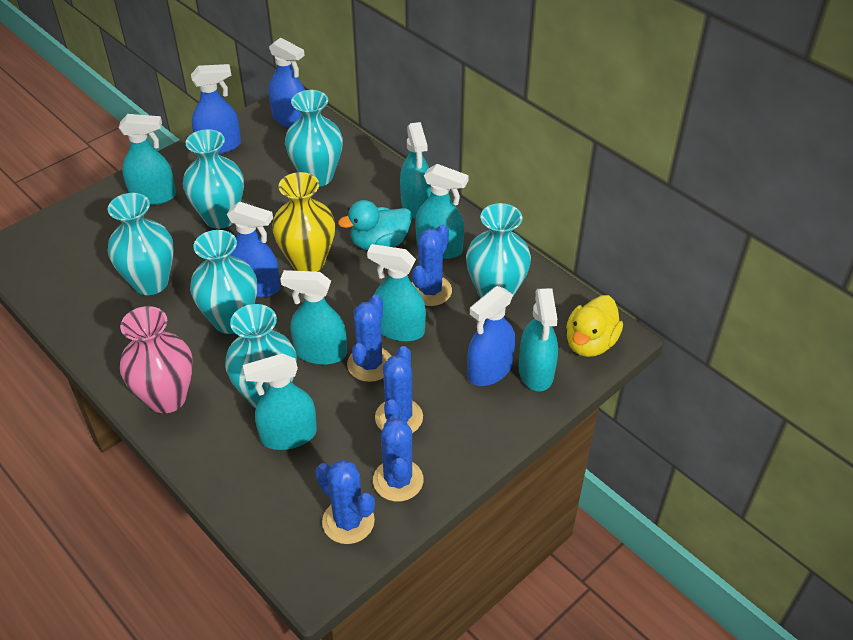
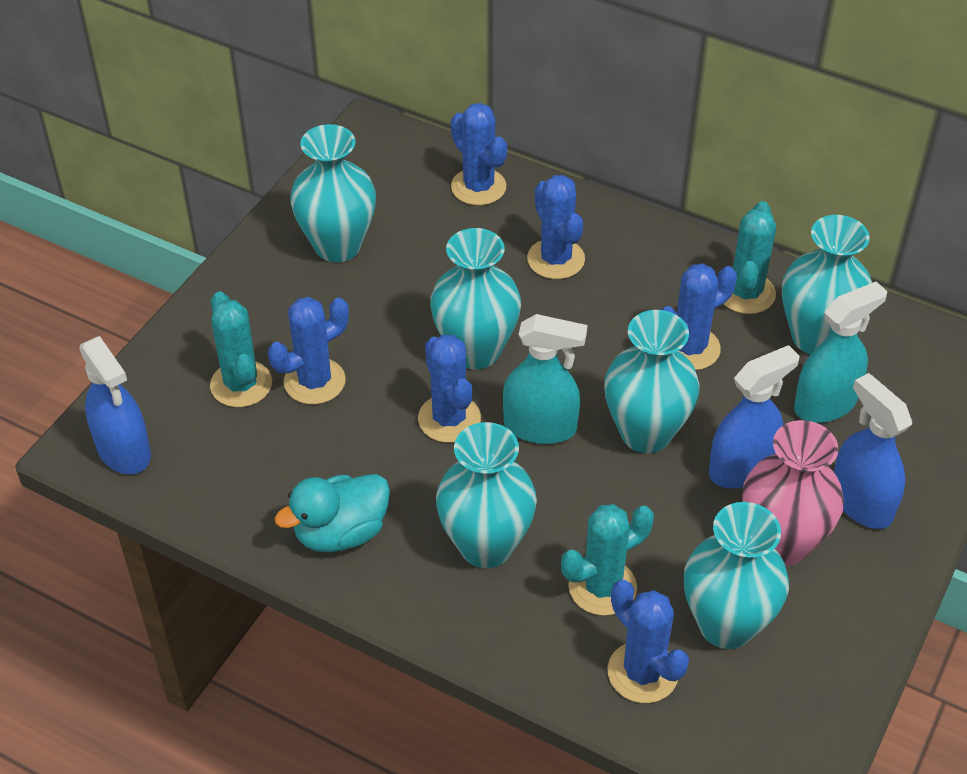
blue cactus: [315,460,375,544] [347,294,391,382] [373,415,423,502] [375,346,423,433] [412,225,452,306] = 5 -> [268,297,349,404] [418,335,481,443] [451,103,507,205] [527,175,585,279] [607,580,689,703] [661,263,737,370] = 6
blue spray bottle: [191,64,241,154] [227,202,280,297] [269,38,305,128] [467,286,515,386] = 4 -> [79,336,151,475] [708,345,800,488] [834,373,912,529] = 3
turquoise cactus: none = 0 -> [210,291,272,407] [561,504,654,616] [724,201,776,314] = 3
turquoise spray bottle: [119,114,176,205] [243,353,317,450] [281,270,347,365] [367,244,426,342] [400,122,431,219] [415,164,469,259] [519,288,558,391] = 7 -> [503,314,587,444] [794,281,887,423] = 2
yellow duck: [566,295,623,357] = 1 -> none = 0
yellow vase: [272,172,335,272] = 1 -> none = 0

